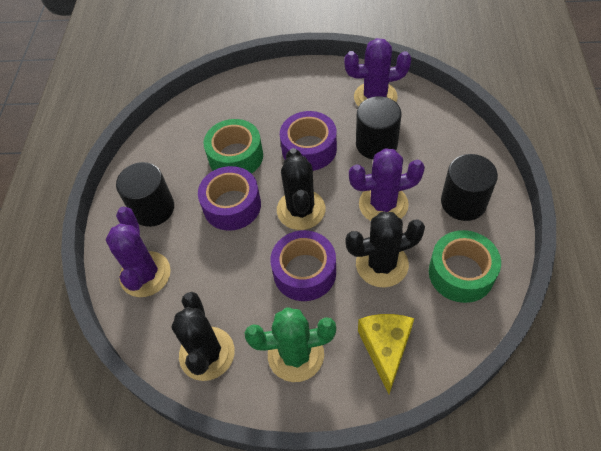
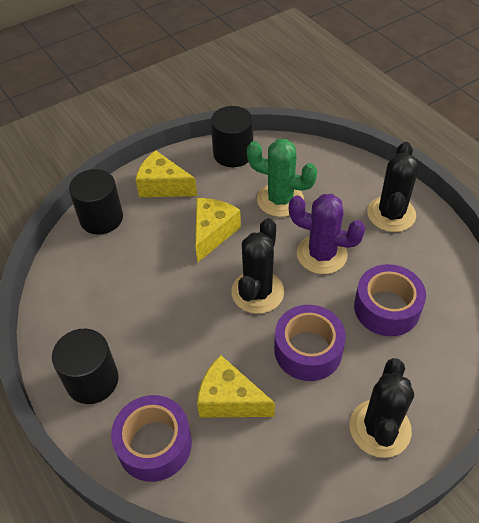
green tape: [204,119,263,174] [429,230,501,303] = 2 -> none = 0
purple cactus: [106,207,171,297] [344,38,411,107] [349,148,425,221] = 3 -> [289,194,365,274] = 1
yellow cheese: [358,314,414,394] = 1 -> [136,150,197,197] [195,198,241,263] [197,355,275,418] = 3

